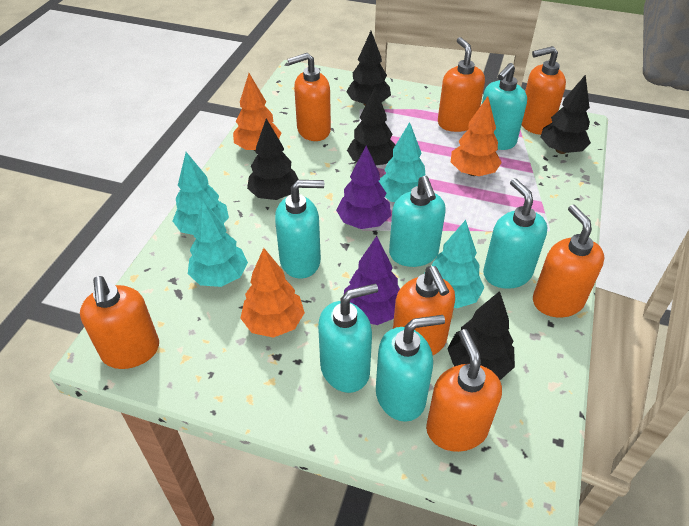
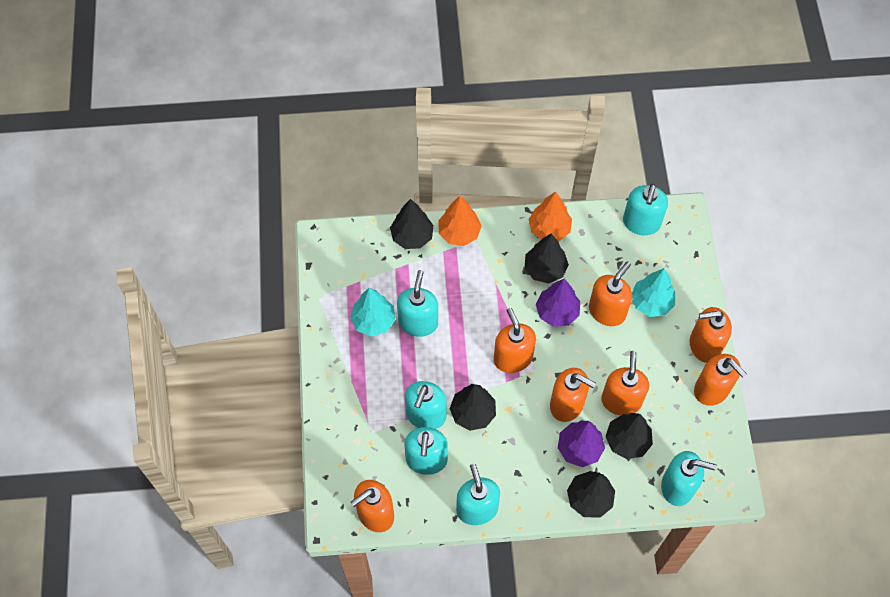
orange tree: [233,73,281,151] [240,248,305,338] [451,96,502,176] = 3 -> [438,196,482,246] [529,192,572,241] = 2
turquoise tree: [173,152,229,235] [188,201,248,287] [379,122,425,202] [424,220,484,308] = 4 -> [350,288,395,336] [632,268,675,317] = 2

